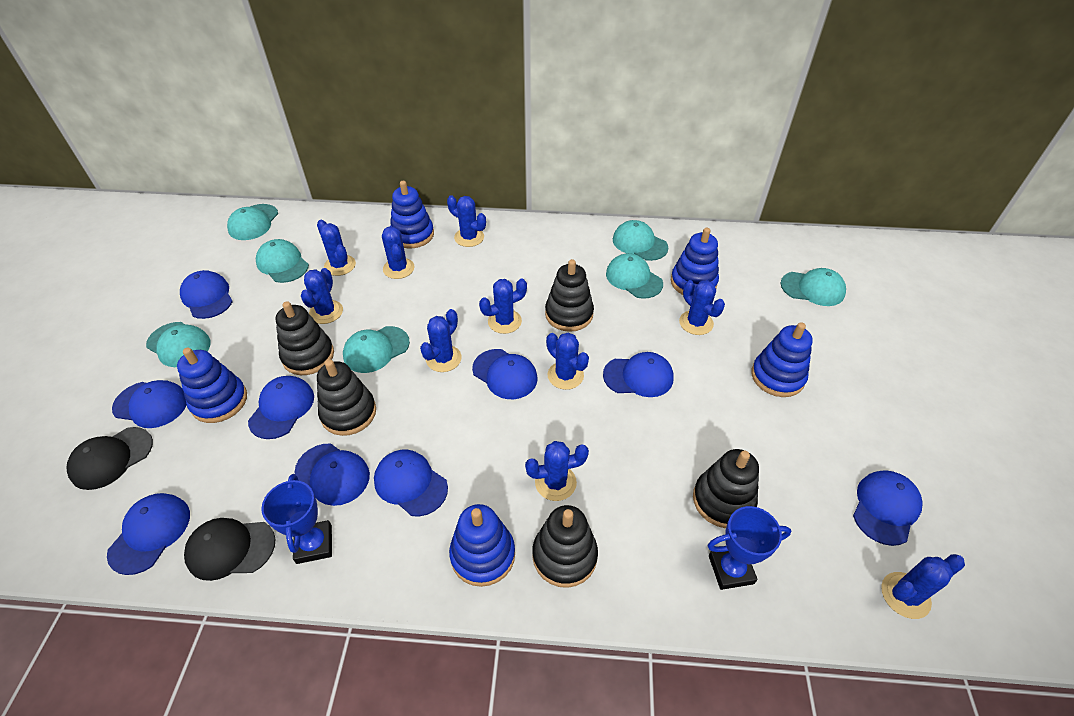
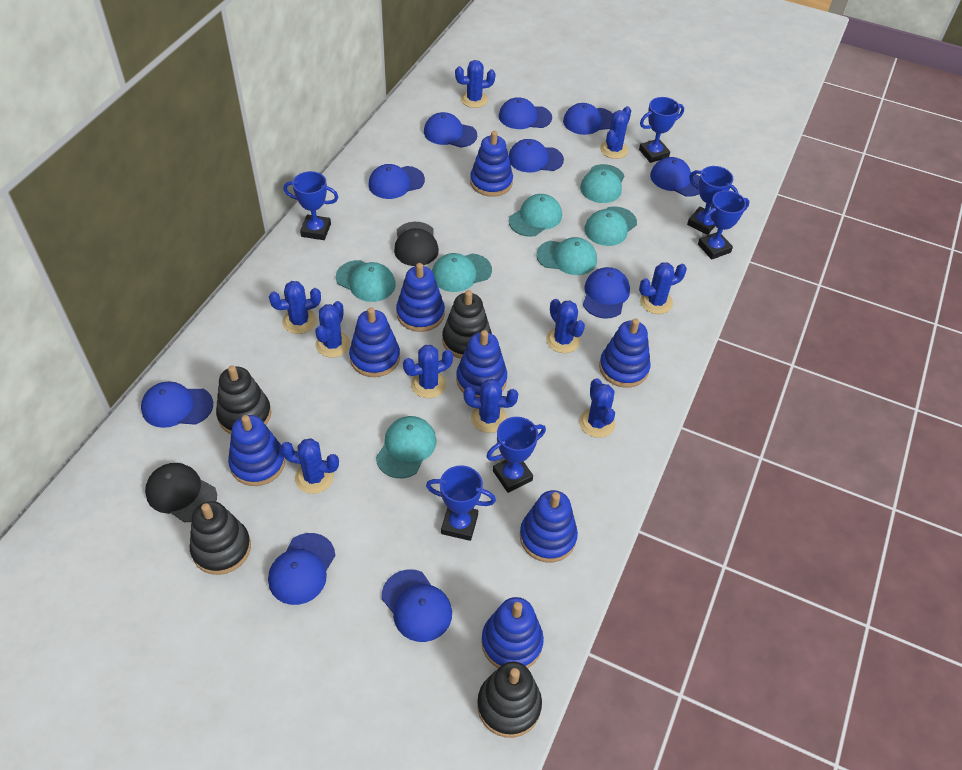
black stacking toy: [276,301,334,375] [317,360,376,436] [532,505,598,588] [545,259,594,332] [693,449,759,528] = 5 -> [190,501,251,575] [216,365,271,434] [442,290,492,359] [477,662,542,738] = 4
blue cap: [107,493,190,575] [112,380,187,428] [180,270,233,319] [248,376,314,439] [295,443,370,506] [374,450,448,516] [472,349,537,399] [603,352,674,397] [853,470,922,546] = 9 -> [141,382,213,428] [268,533,336,605] [368,164,425,199] [382,569,452,642] [424,112,477,148] [499,97,552,129] [509,139,564,173] [563,103,613,135] [583,267,630,319] [650,157,700,197] = 10
blue stacking toy: [177,347,247,423] [390,181,434,249] [449,504,515,587] [671,228,719,295] [751,322,813,397] = 5 -> [228,415,285,486] [349,307,400,377] [396,263,445,332] [456,330,507,397] [470,131,513,197] [481,597,544,668] [520,490,578,562] [599,319,651,388] = 8
blue trophy: [261,474,332,564] [707,506,791,590] = 2 -> [284,171,338,240] [426,465,496,541] [486,417,546,493] [639,97,684,163] [687,166,739,235] [698,190,749,260] = 6

